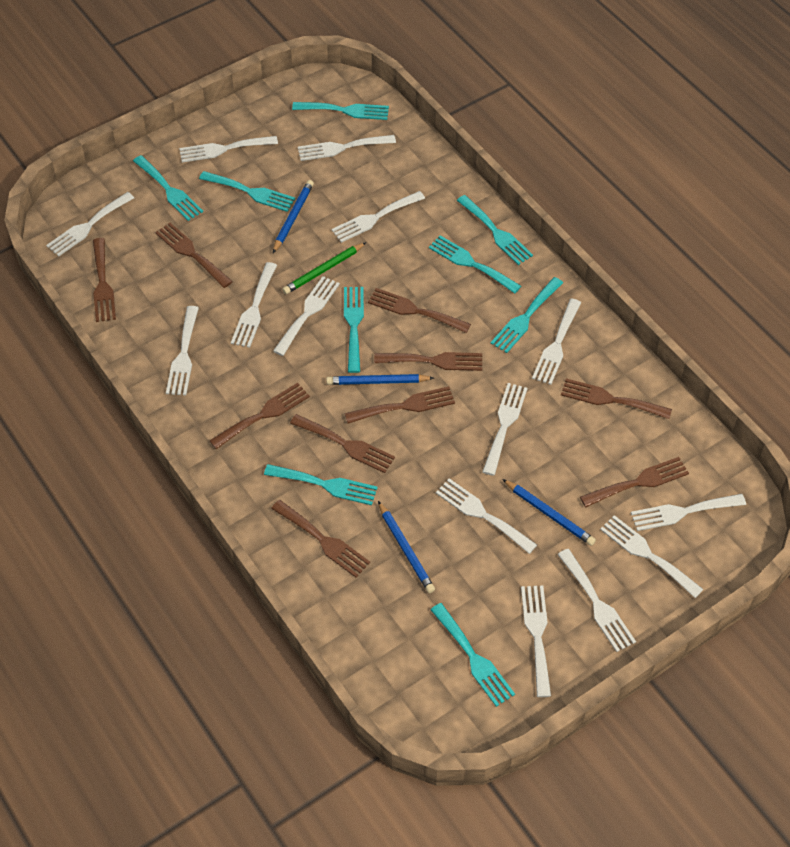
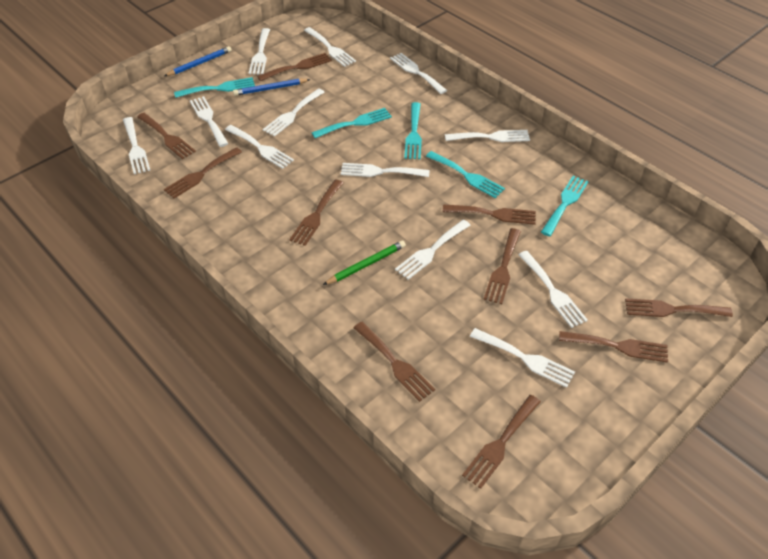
blue pencil: [273,180,314,253] [326,374,434,385] [378,501,435,593] [502,479,596,546] = 4 -> [164,46,232,76] [233,79,311,96] = 2
turquoise fork: [133,155,203,221] [199,171,295,212] [264,464,378,505] [292,102,389,120] [344,287,364,373] [429,235,521,294] [430,603,515,707] [457,195,533,265] [490,277,563,353] = 9 -> [174,77,255,98] [312,108,392,138] [404,102,422,159] [426,151,505,198] [541,176,589,236] = 5
white fork: [46,192,134,257] [166,306,199,395] [179,136,278,163] [231,262,277,348] [273,276,340,356] [298,135,396,161] [331,191,425,243] [436,478,537,554] [482,383,528,476] [521,586,551,697] [532,299,581,385] [557,549,636,652] [600,515,704,598] [631,494,746,531] = 14 -> [123,117,150,174] [190,96,229,147] [225,125,294,169] [249,28,270,74] [263,88,324,137] [304,27,356,67] [341,163,430,177] [390,53,447,94] [395,220,470,280] [445,130,530,142] [470,328,575,388] [518,251,588,328] = 12

